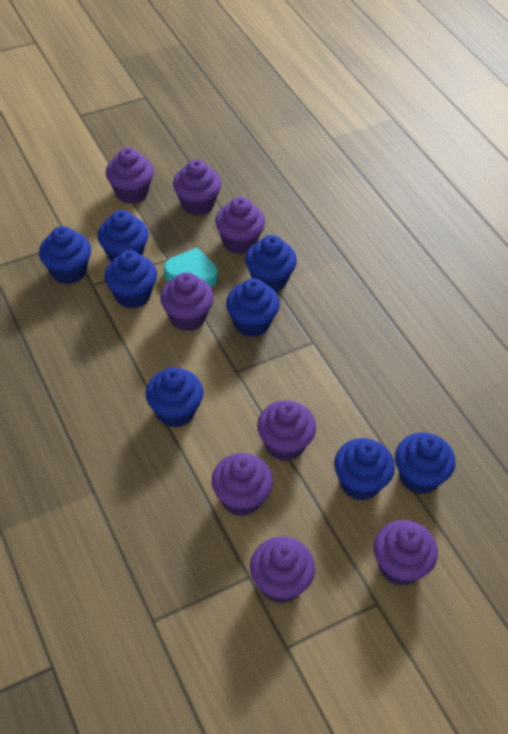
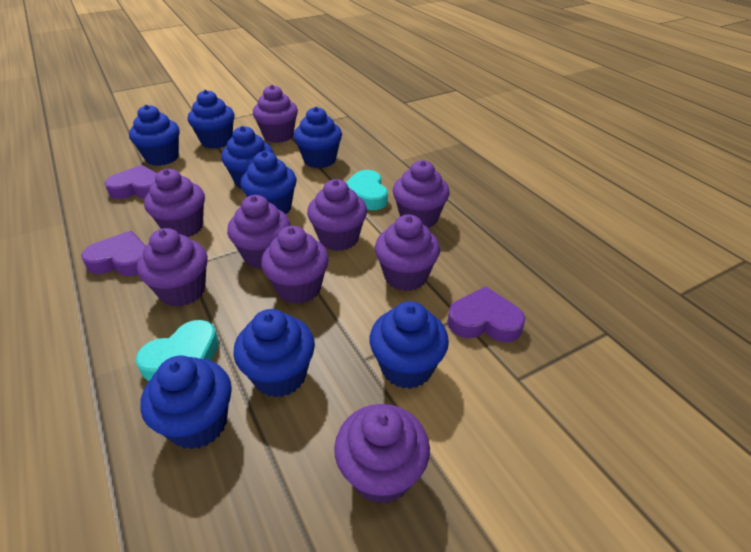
purple cupcake: [106,148,154,204] [160,272,214,331] [173,159,221,216] [212,453,273,516] [215,197,265,254] [250,537,315,604] [257,400,316,461] [374,520,438,586] = 8 -> [137,228,208,307] [144,169,205,238] [227,195,290,269] [253,85,298,143] [261,226,329,304] [307,179,367,251] [334,404,430,504] [375,214,440,291] [393,160,450,228] = 9
purple heart: none = 0 -> [81,231,146,276] [105,165,157,199] [447,286,525,342] = 3
turquoise heart: [164,248,218,287] = 1 -> [136,320,219,381] [346,170,388,210] = 2

